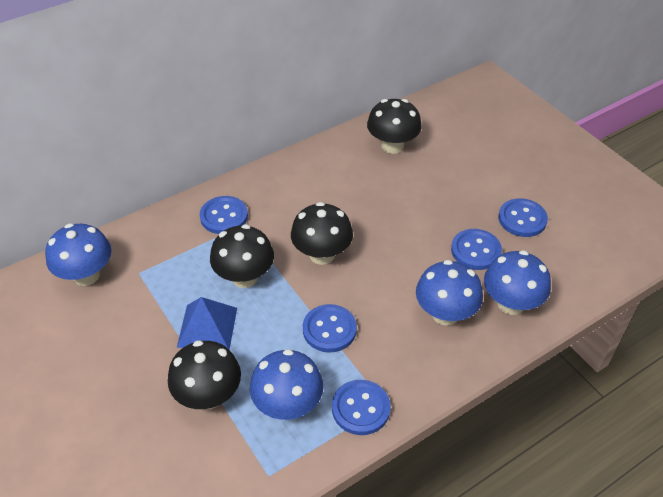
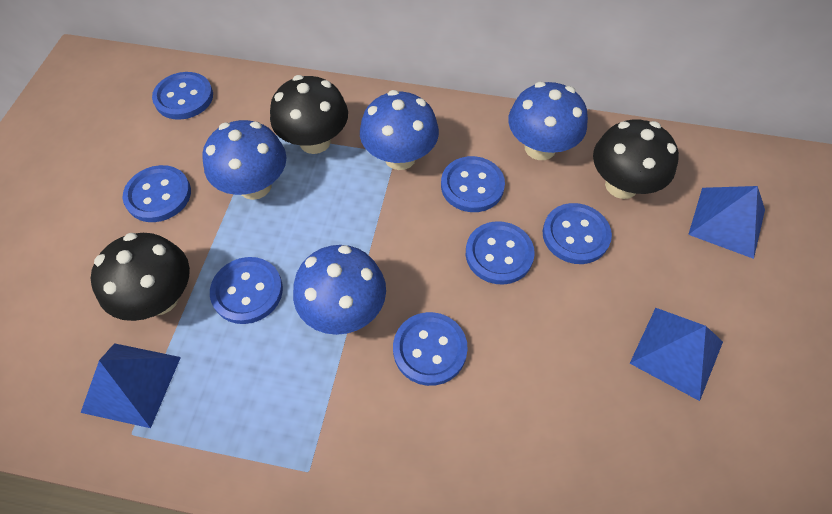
black mushroom: [168,340,241,409] [210,224,274,288] [291,202,353,265] [367,99,422,154] = 4 -> [91,233,190,321] [270,75,348,154] [593,119,679,199] = 3
blue button: [200,196,248,234] [303,304,357,353] [332,380,391,435] [451,229,502,270] [498,198,548,237] = 5 -> [122,165,191,222] [152,72,213,120] [210,257,283,324] [393,312,468,386] [441,156,505,212] [466,221,535,285] [543,203,612,264] = 7
blue pyramid: [177,297,237,350] = 1 -> [81,343,181,428] [630,308,723,401] [688,186,765,259] = 3

